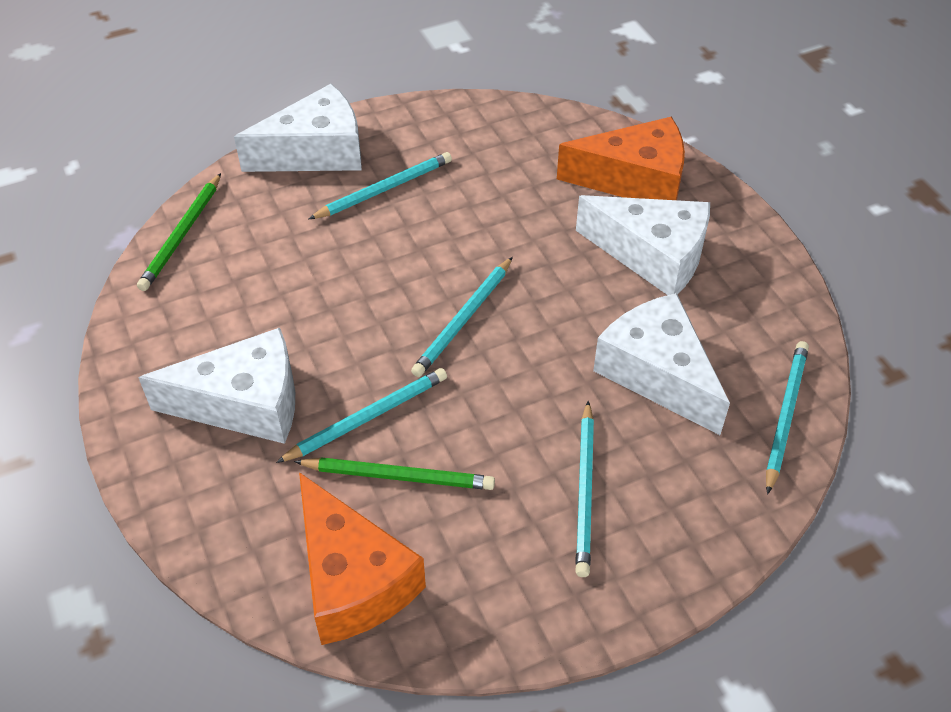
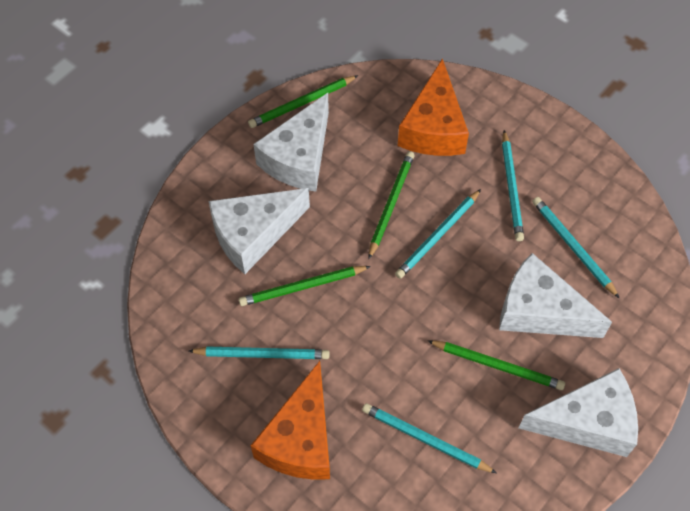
green pencil: [137,173,221,291] [294,457,495,490] = 2 -> [239,266,371,306] [248,75,358,128] [369,151,415,259] [427,340,565,390] = 4

